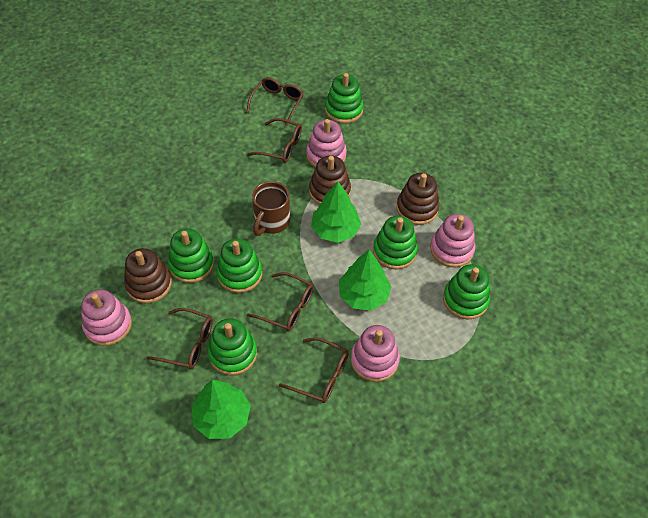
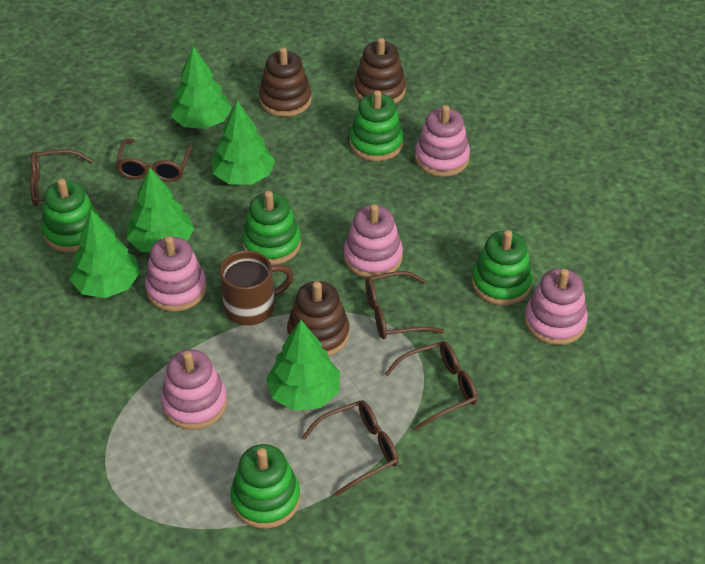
green stacking toy: [168,229,214,283] [208,318,257,375] [217,238,262,293] [325,73,364,124] [373,216,418,269] [443,264,490,319] = 6 -> [42,179,100,252] [230,444,300,529] [242,191,301,265] [349,90,404,161] [472,230,533,305] = 5
green tree: [191,380,251,439] [311,181,361,243] [339,250,391,311] = 3 -> [70,210,140,298] [127,167,194,253] [171,46,232,129] [211,101,275,185] [266,320,340,411] = 5
pink stacking toy: [81,290,132,346] [306,119,347,168] [351,325,400,382] [430,214,475,267] = 4 -> [145,236,206,312] [161,350,227,430] [344,204,403,278] [415,105,470,177] [524,269,588,345] = 5

